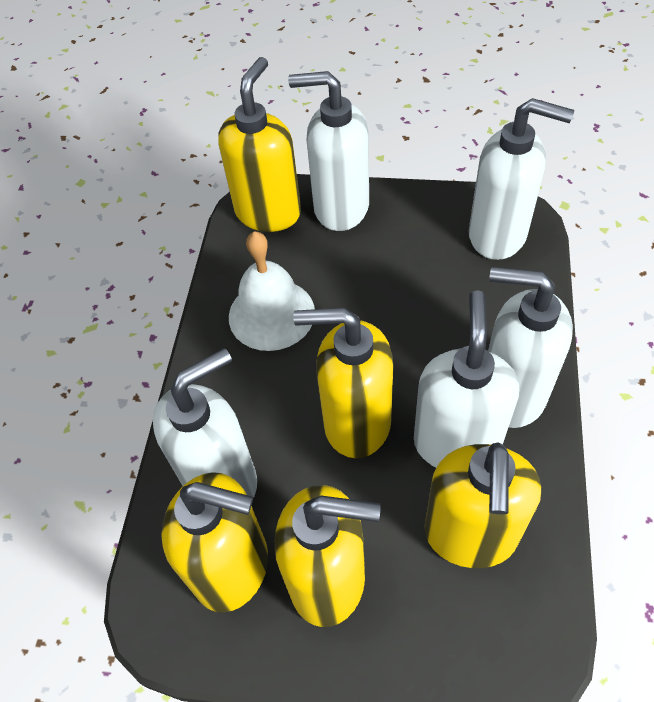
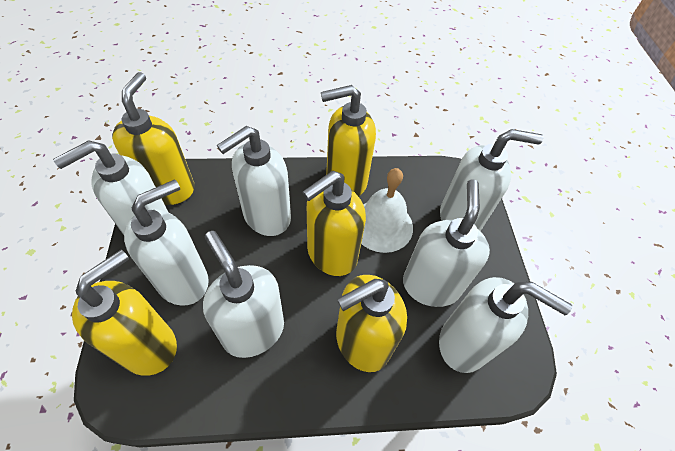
white soap dispenser: [153,348,257,498] [288,71,369,231] [414,290,519,468] [469,98,574,260] [488,267,573,428] = 5 -> [53,140,169,235] [124,179,209,305] [203,231,284,358] [217,126,291,236] [403,179,490,307] [439,277,572,373] [440,129,543,231] = 7

